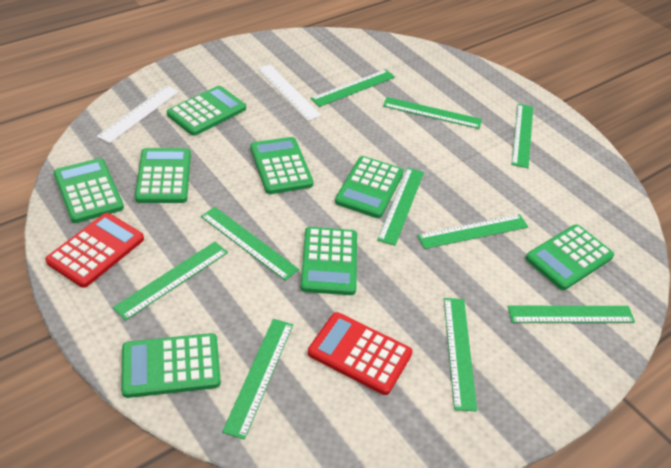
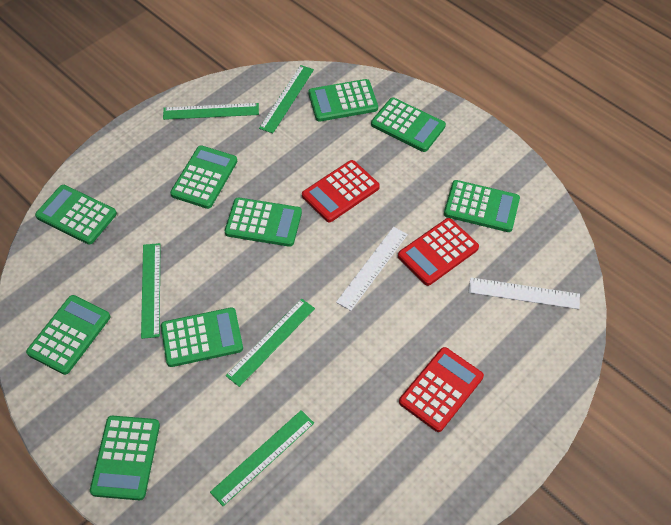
green calculator: [54,158,124,223] [121,333,221,398] [135,148,191,203] [167,86,246,136] [250,137,313,194] [300,227,357,295] [335,156,404,218] [525,224,614,290] = 8 -> [26,295,110,375] [35,185,117,245] [90,416,160,500] [161,307,243,367] [170,146,237,209] [225,197,302,247] [308,79,378,122] [371,98,446,152] [444,180,520,232] = 9
green ruler: [113,242,228,320] [201,207,299,281] [222,319,293,440] [310,69,395,107] [377,167,424,246] [383,97,482,129] [417,214,528,249] [444,298,477,412] [507,306,635,323] [511,104,533,168] = 10 -> [141,243,160,339] [163,103,259,120] [210,410,314,506] [226,299,315,387] [259,65,314,133] = 5
red calculator: [45,213,144,288] [308,312,413,395] = 2 -> [302,160,380,222] [398,218,479,286] [399,347,484,432] = 3

